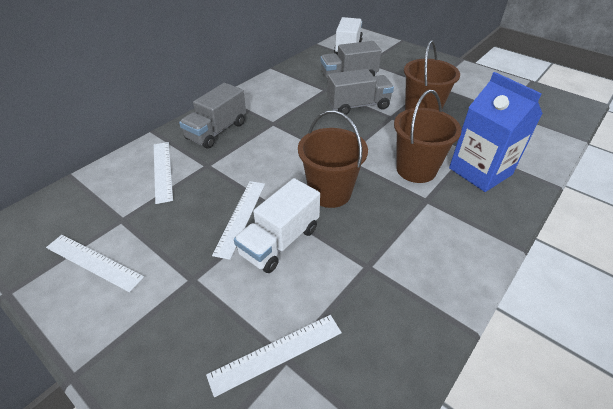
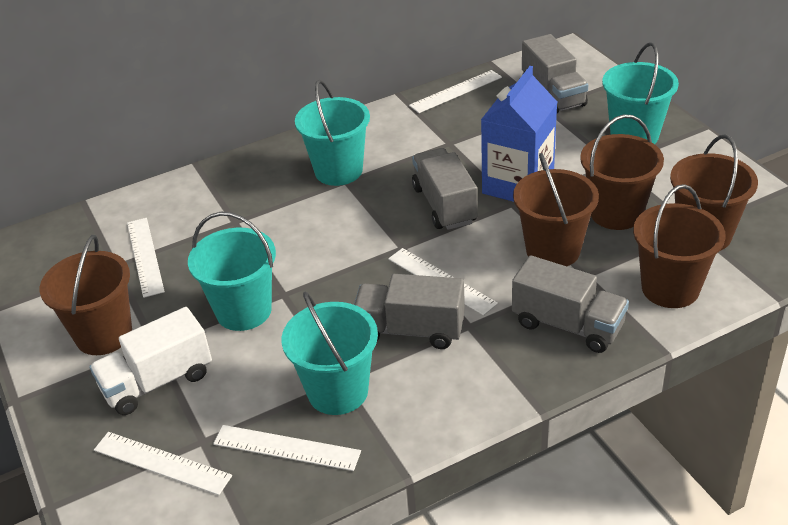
brown bucket: [298,110,368,208] [394,90,462,183] [404,40,460,110] = 3 -> [40,235,132,355] [513,153,599,266] [580,114,664,230] [633,184,726,308] [670,134,758,251] = 5
grey truck: [179,83,246,149] [320,41,382,80] [327,69,394,115] = 3 -> [354,274,465,349] [412,148,478,230] [512,255,629,353] [522,34,588,113] = 4
turquoise bucket: none = 0 -> [188,212,276,331] [282,291,378,415] [295,80,370,186] [602,42,679,144] = 4
white ruler: [46,235,144,292] [154,142,173,204] [206,315,342,397] [212,181,265,260] = 4 -> [94,432,232,495] [127,218,165,298] [213,425,361,471] [388,248,498,316] [409,70,502,113] = 5
white truck: [234,178,320,273] [334,17,363,55] = 2 -> [89,307,212,415] = 1

